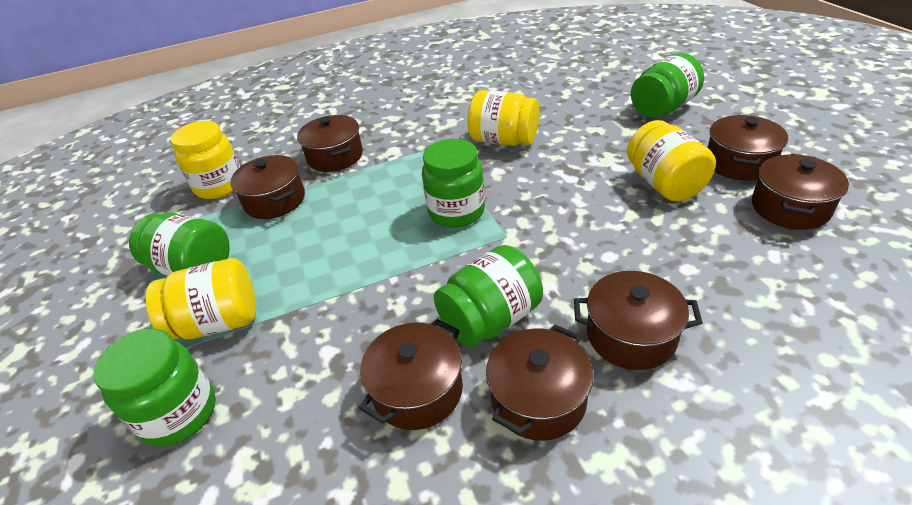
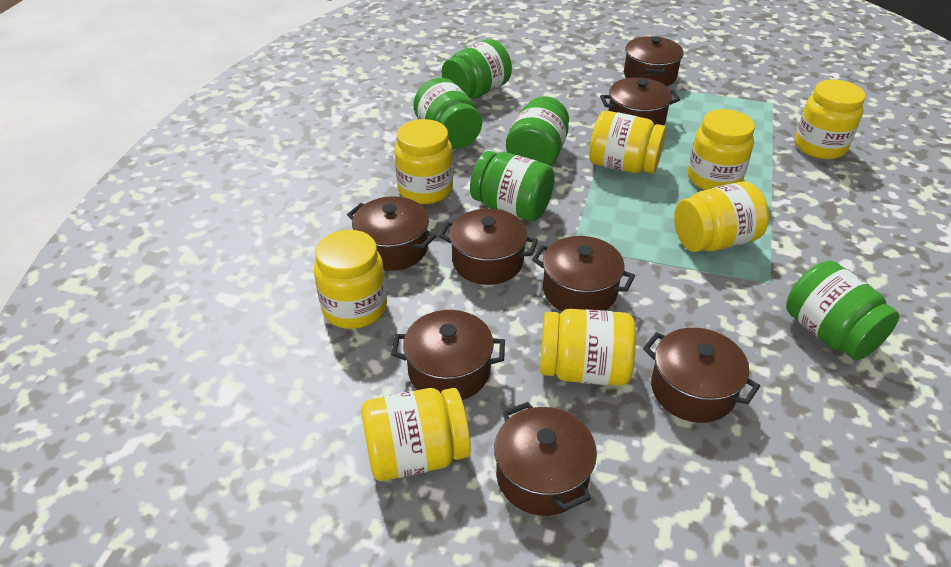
brown pot: [230,155,305,219] [297,115,363,172] [359,319,463,430] [486,325,594,441] [574,271,703,370] [707,115,788,181] [752,153,849,230] = 7 -> [347,196,436,271] [391,310,505,400] [439,209,538,285] [494,402,597,516] [532,236,635,311] [600,77,680,126] [624,36,684,86] [643,328,760,423] = 8
yellow jar: [146,258,256,340] [170,121,240,199] [468,90,539,146] [627,120,716,201] = 4 -> [314,230,387,329] [361,388,471,481] [395,119,453,204] [540,309,636,386] [589,111,666,174] [674,182,769,252] [688,109,755,190] [795,80,866,159] = 8

